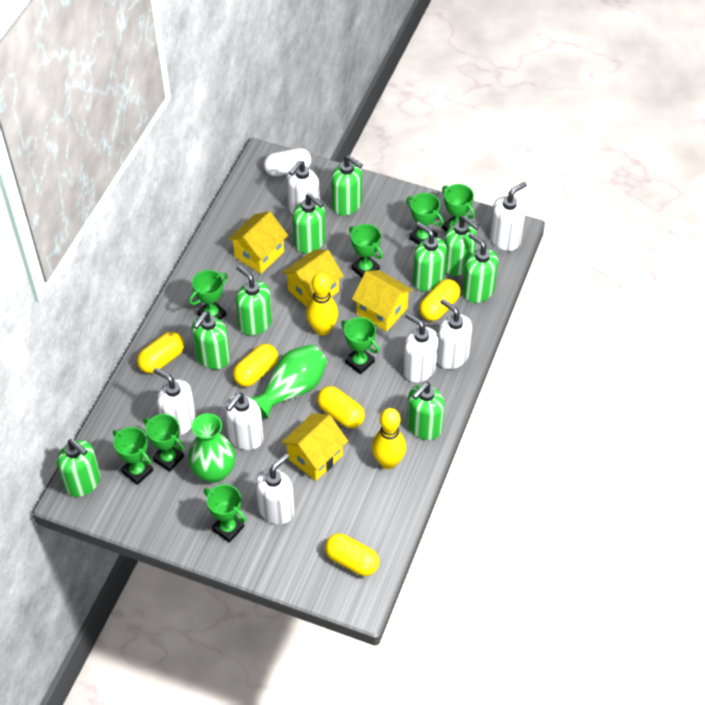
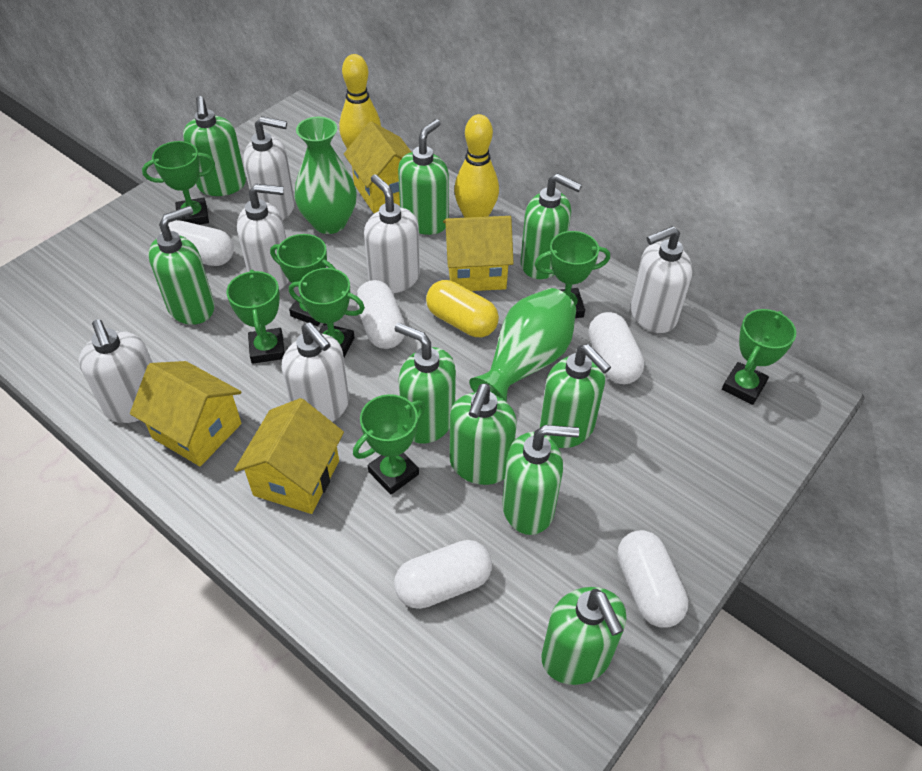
green trophy: [113,427,153,485] [143,414,184,472] [189,270,228,320] [204,484,246,543] [341,317,379,374] [349,224,383,278] [406,193,444,244] [442,184,475,232] = 8 -> [142,141,215,225] [226,270,285,364] [270,234,336,326] [289,268,365,358] [353,394,426,495] [534,231,610,318] [722,309,796,405] = 7
white capsule: [264,148,311,176] = 1 -> [161,220,234,266] [355,280,405,349] [394,540,492,609] [588,312,644,384] [617,530,688,627] = 5
white soap dispenser: [153,367,196,436] [224,393,264,450] [255,454,294,525] [286,160,320,214] [403,313,438,383] [437,299,472,369] [489,182,527,251] = 7 -> [79,319,153,423] [237,184,289,290] [243,116,295,220] [282,322,349,422] [364,175,420,293] [630,226,693,333] = 6
yellow capsule: [137,332,184,373] [233,344,278,387] [317,386,365,428] [325,533,379,576] [419,279,460,321] = 5 -> [426,280,499,337] = 1

